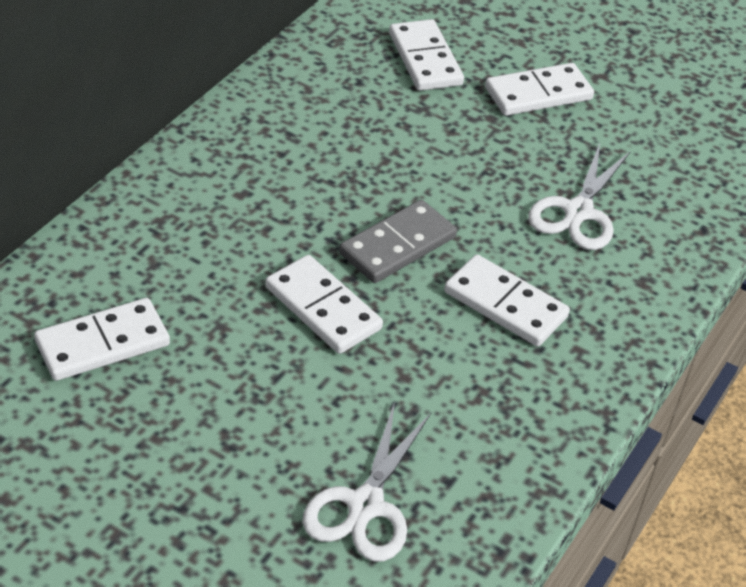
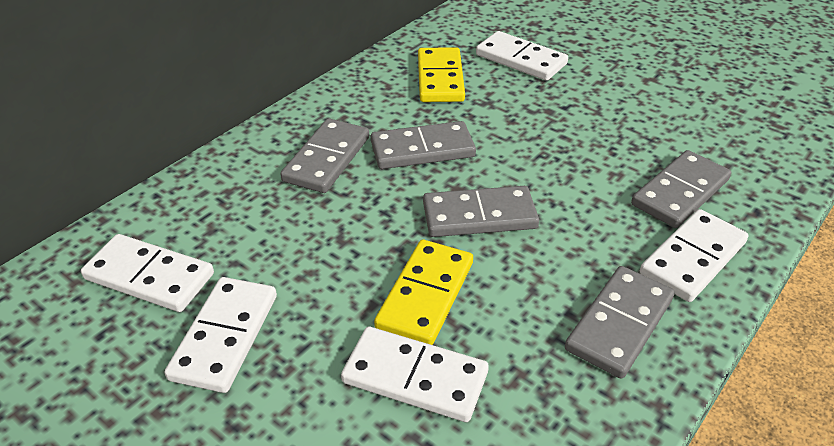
grey domino: [339,200,457,283] = 1 -> [280,118,369,193] [371,121,476,169] [423,186,539,237] [565,266,675,379] [631,150,731,228] = 5
white scissors: [302,402,431,562] [528,143,631,250] = 2 -> none = 0
yellow domino: none = 0 -> [374,240,473,345] [418,47,465,102] = 2

